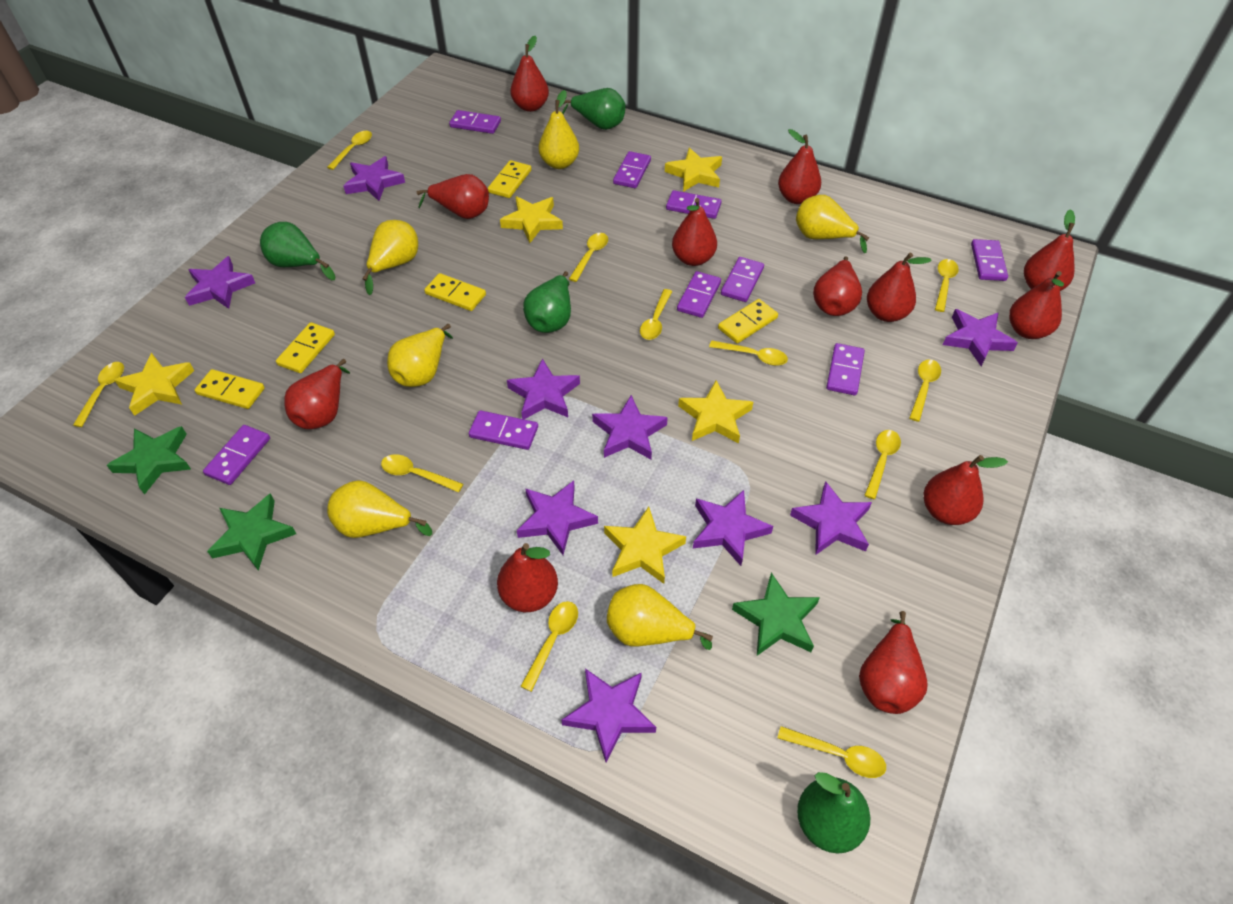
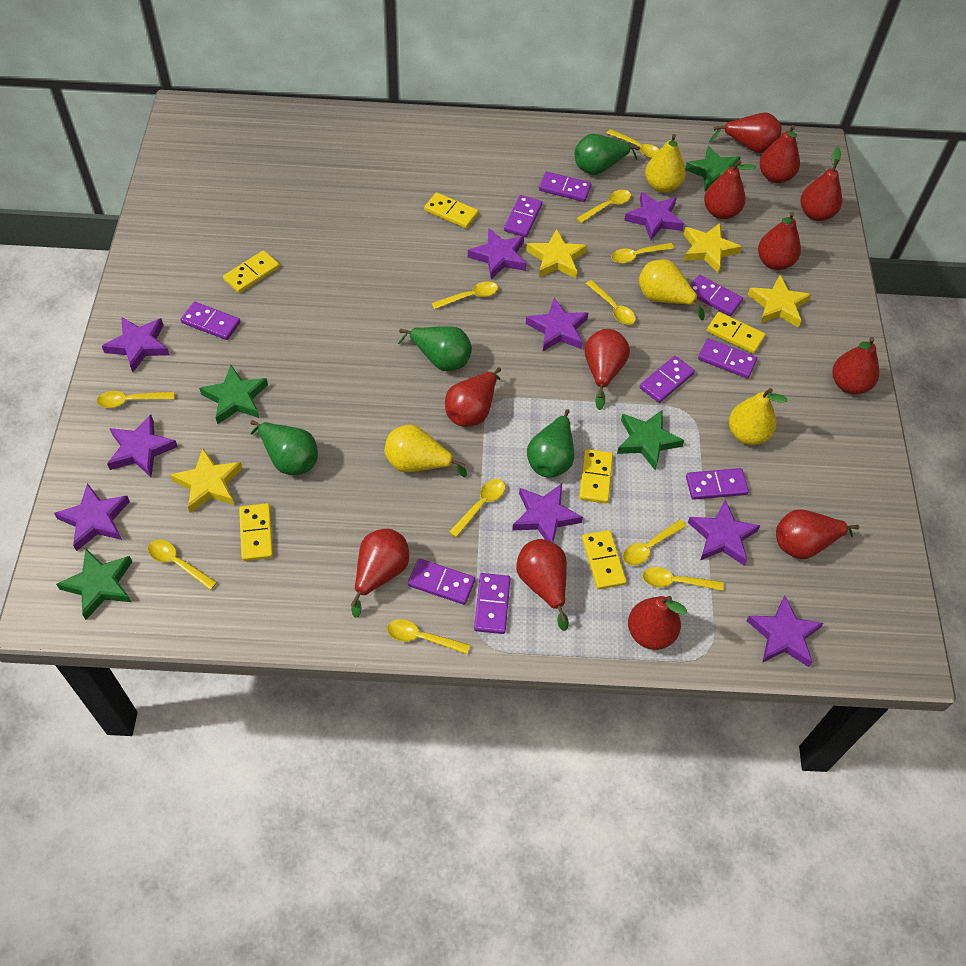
green star: [107,426,191,495] [207,494,296,571] [732,573,820,656] = 3 -> [56,549,133,620] [199,365,268,424] [617,410,684,470] [685,146,741,191] = 4
yellow domino: [195,369,265,409] [276,322,335,373] [424,273,486,311] [488,160,531,198] [718,299,778,343] = 5 -> [223,250,280,293] [239,503,273,561] [424,192,478,228] [579,449,613,503] [582,530,627,590] [707,312,765,354] = 6
yellow pear: [327,480,432,538] [362,220,418,295] [387,324,453,387] [539,90,579,169] [607,584,713,650] [796,195,869,253] = 6 -> [385,425,467,477] [639,259,706,320] [645,134,686,193] [729,388,788,445] = 4
yellow star: [114,353,194,416] [500,196,563,243] [604,507,686,584] [665,148,722,192] [678,380,753,444] = 5 -> [170,448,243,513] [526,229,587,278] [683,223,742,273] [748,275,811,328] = 4

